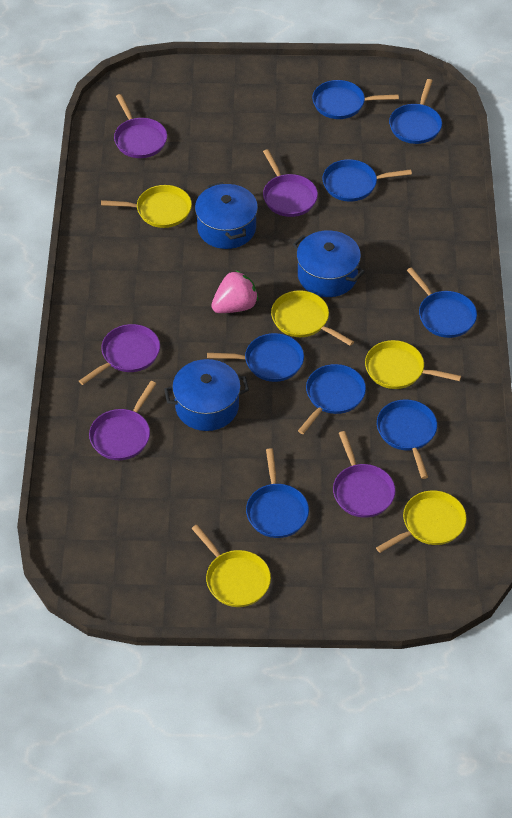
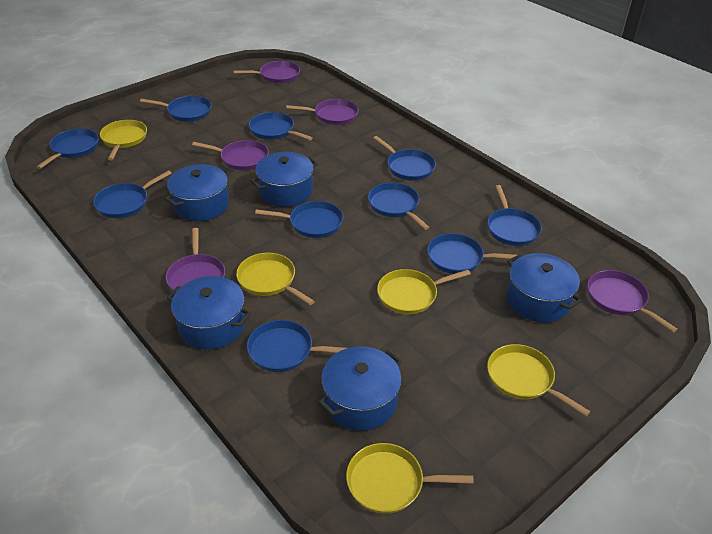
blue pan: [207,333,304,382] [246,448,309,538] [298,364,366,434] [312,80,399,119] [322,159,412,202] [377,399,437,479] [389,79,442,144] [407,267,477,338] = 8 -> [36,129,99,169] [93,170,172,218] [140,96,211,122] [247,320,346,372] [249,112,313,140] [255,201,343,238] [368,183,430,230] [373,136,436,181] [427,233,517,274] [487,185,542,246] = 10
blue pot: [164,359,249,431] [195,182,258,249] [293,230,365,297] = 3 -> [165,164,230,221] [167,276,251,350] [250,152,318,207] [318,346,402,431] [507,253,582,323] = 5
pink strawberry: [211,270,258,313] = 1 -> none = 0

